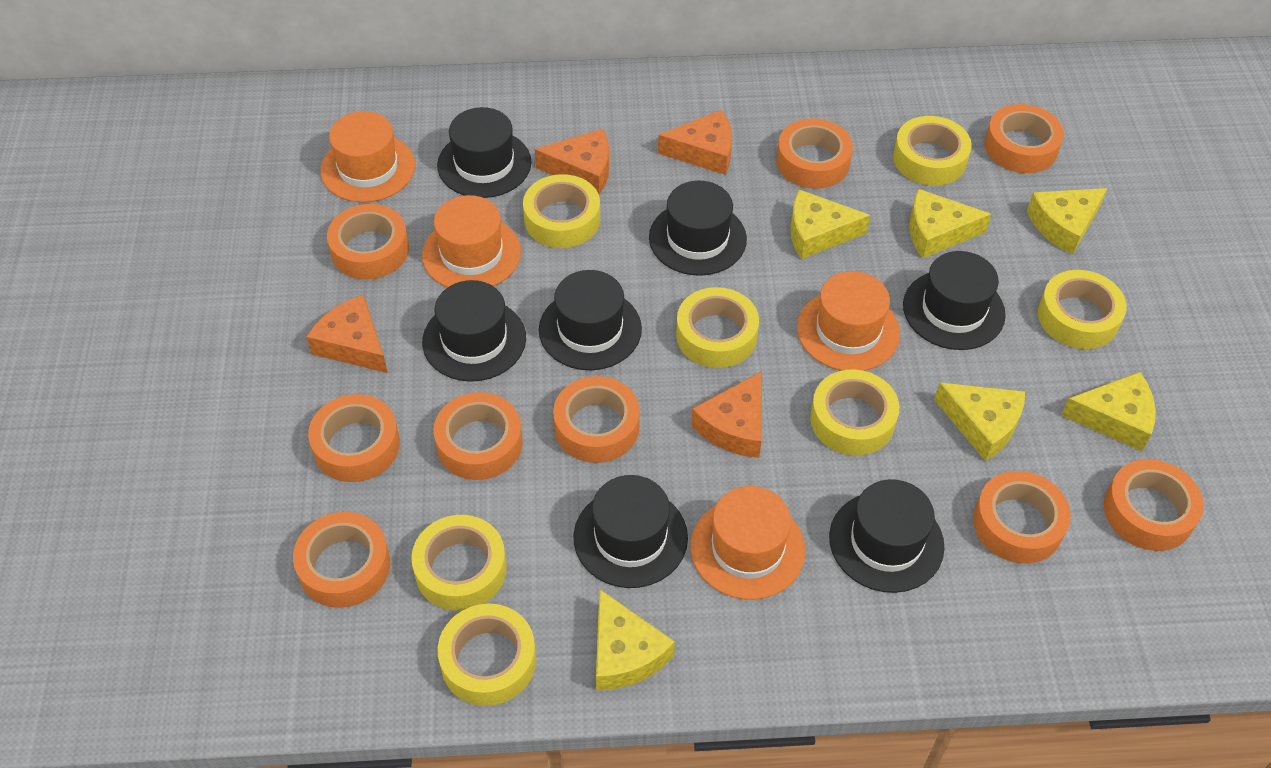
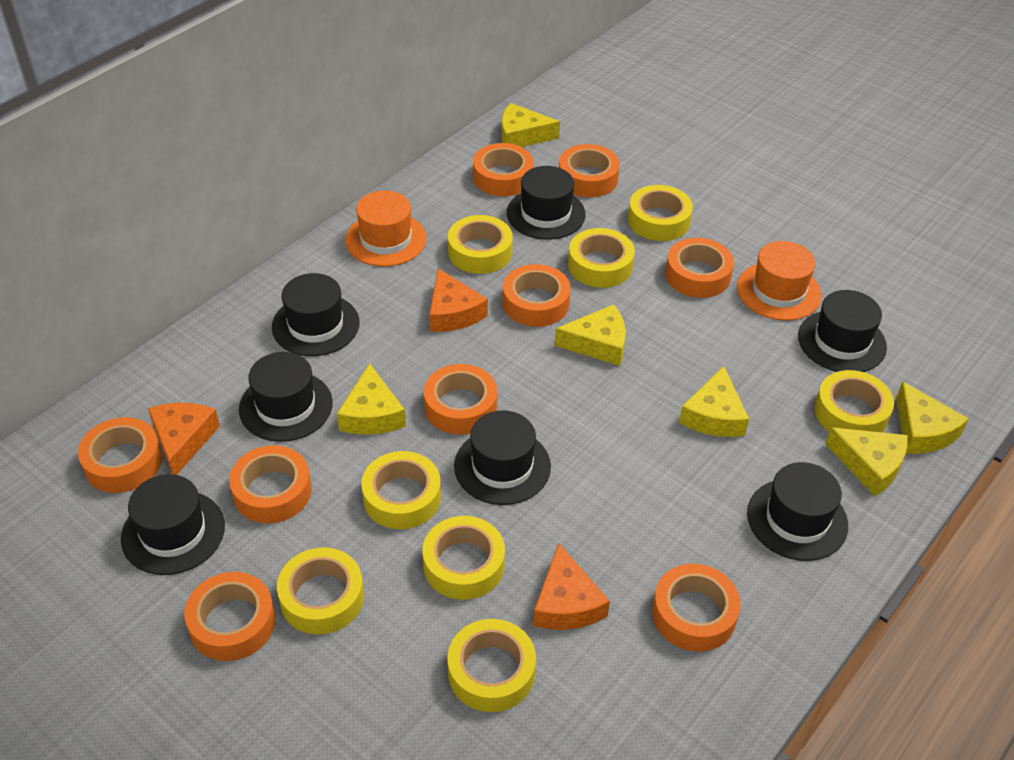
orange cheese: [306,295,388,373] [535,129,609,194] [658,110,732,175] [691,371,762,458] = 4 -> [148,403,220,475] [429,268,488,332] [533,543,610,630] = 3
orange hat: [320,111,415,202] [422,195,521,288] [690,486,805,600] [797,271,900,371] = 4 -> [345,190,427,267] [737,241,822,321] = 2
yellow tape: [411,515,507,611] [438,603,536,706] [523,174,600,248] [676,287,759,368] [810,369,899,456] [893,116,972,186] [1038,270,1127,349] = 7 -> [277,547,364,635] [361,451,441,529] [422,516,505,600] [448,215,513,274] [448,619,536,712] [568,228,635,288] [628,185,693,241] [815,370,894,432] = 8

